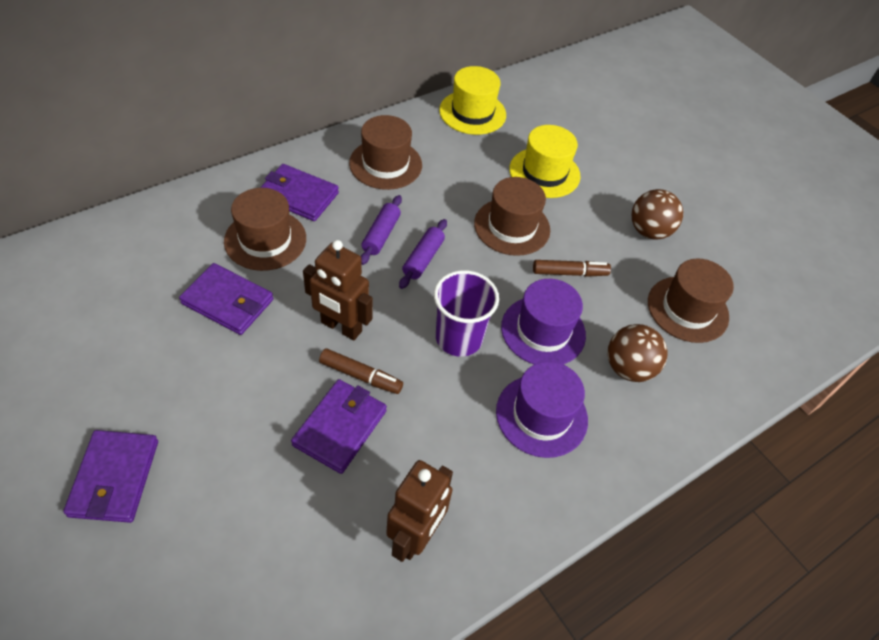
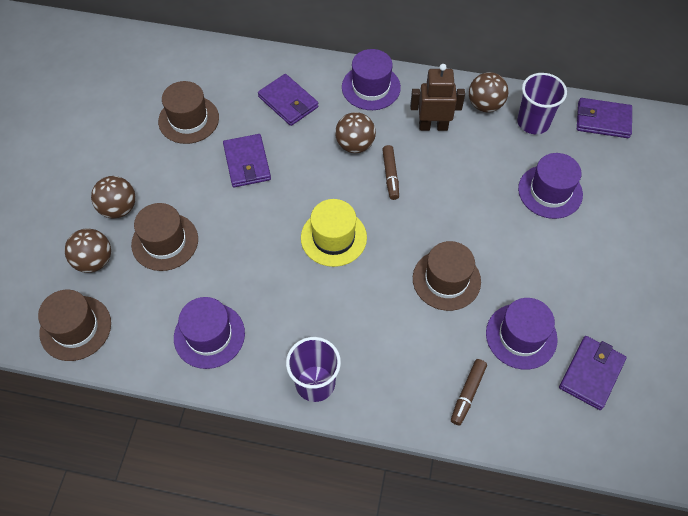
brown ball: [608,324,668,382] [632,189,683,239] = 2 -> [64,228,111,273] [91,176,136,219] [335,112,376,153] [469,72,509,112] = 4
brown robot: [303,240,373,340] [386,460,453,562] = 2 -> [410,64,465,131] = 1
purple cup: [434,270,499,357] = 1 -> [286,337,341,402] [517,73,567,134] = 2
purple hat: [496,361,588,458] [501,279,586,365] = 2 -> [174,297,245,369] [342,49,401,110] [486,298,558,370] [518,153,583,219] = 4
purple rolling pin: [361,195,402,265] [399,219,447,289] = 2 -> none = 0
yellow hat: [439,66,506,135] [509,125,581,198] = 2 -> [301,199,367,267] = 1

